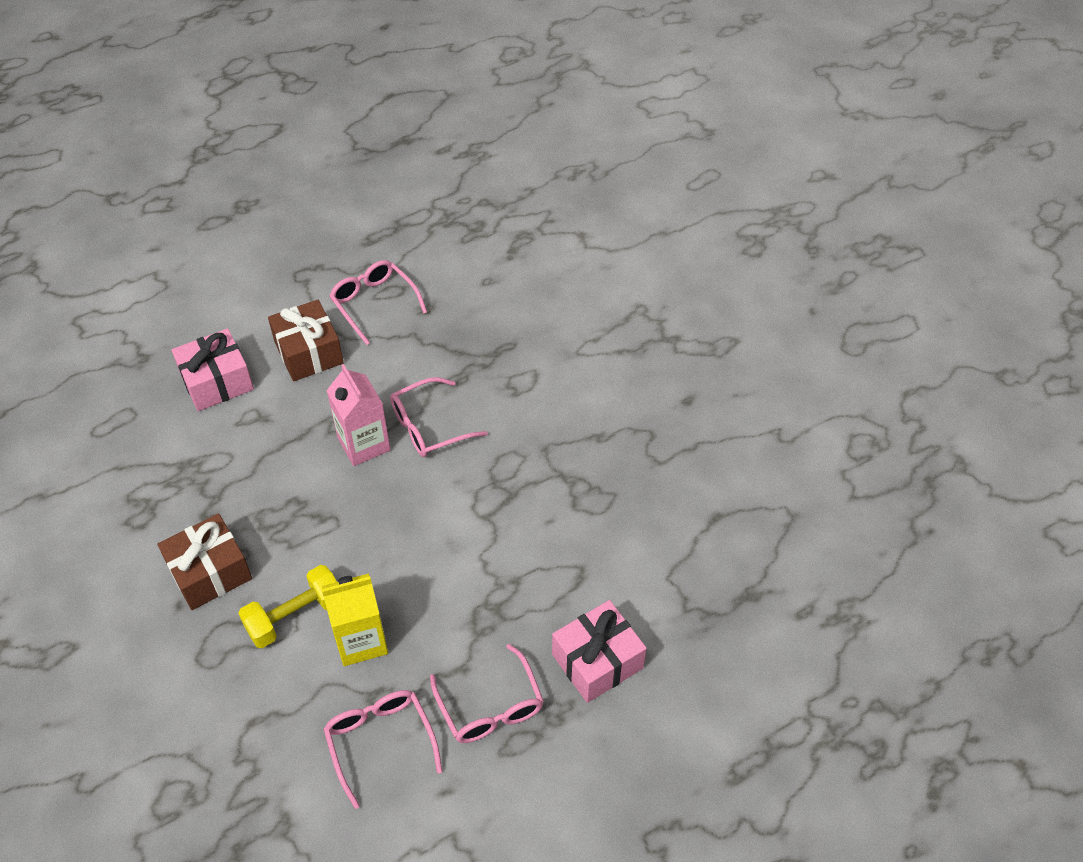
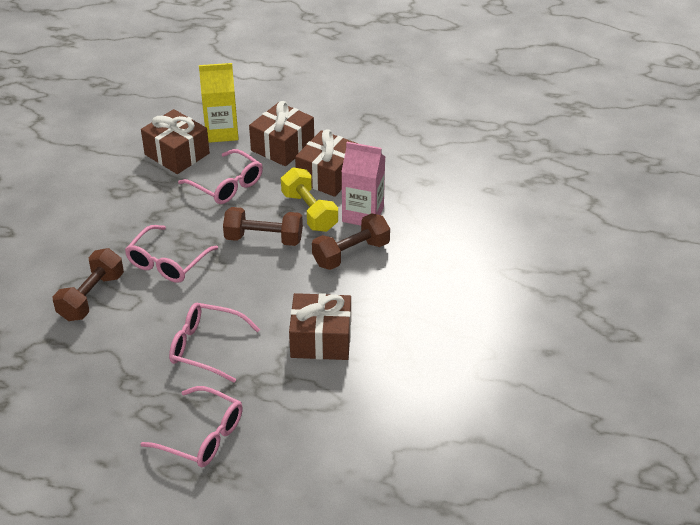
brown dumbbell: none = 0 -> [53,248,124,321] [223,207,303,246] [312,213,390,270] = 3
brown gift: [157,513,252,610] [268,300,344,381] = 2 -> [141,109,210,174] [249,101,314,166] [289,293,351,360] [295,129,359,197] = 4
pink gift: [172,328,254,411] [552,600,647,703] = 2 -> none = 0

